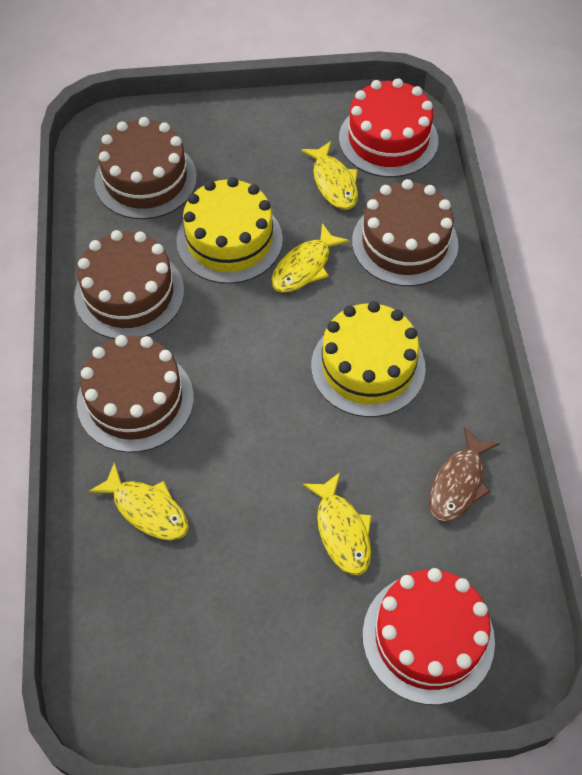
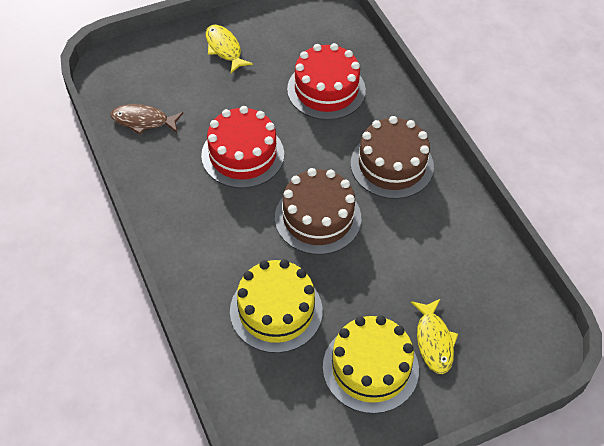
brown cake: [74,230,184,339] [77,335,194,453] [94,117,197,219] [352,179,458,286] = 4 -> [275,168,361,255] [351,116,434,199] = 2
yellow fish: [88,462,189,540] [271,223,349,292] [301,141,358,210] [303,472,371,575] = 4 -> [206,25,253,73] [411,299,458,374] = 2

